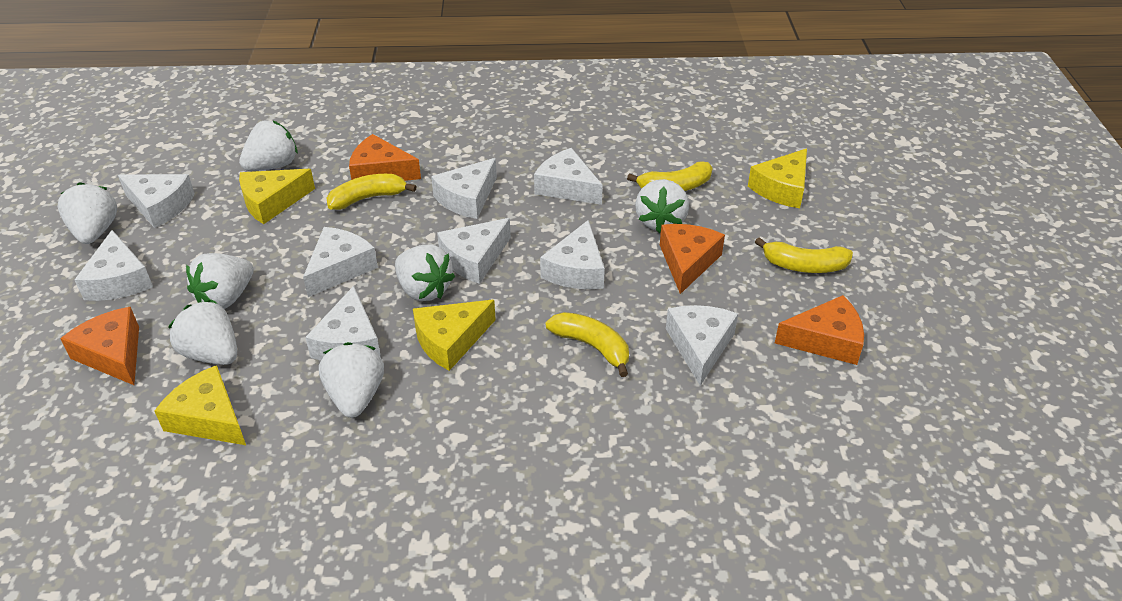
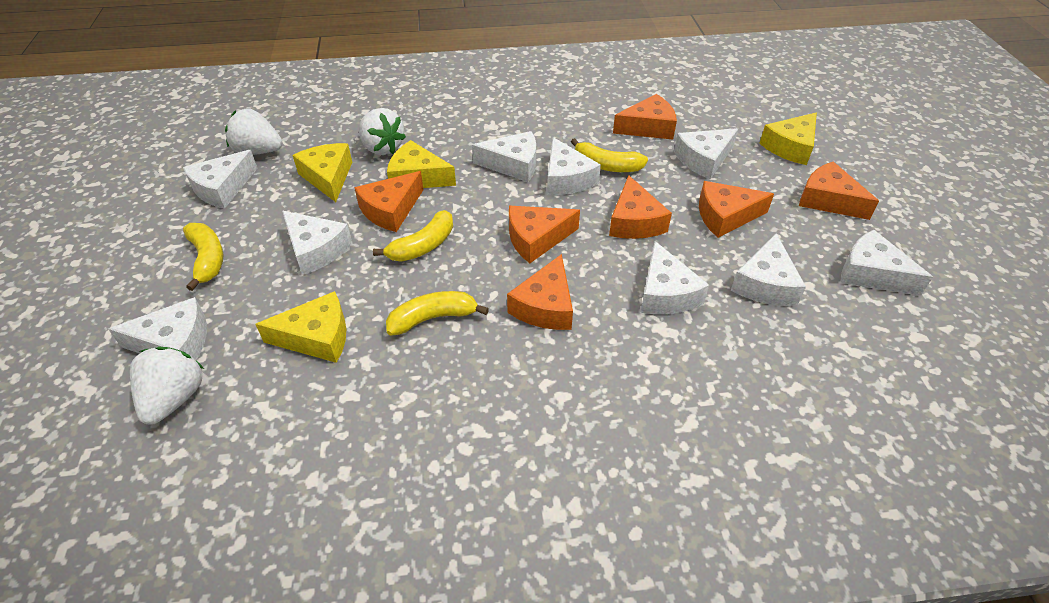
orange cheese: [60,307,139,385] [349,134,421,181] [660,224,725,294] [775,295,864,365] = 4 -> [354,171,423,232] [507,254,573,330] [509,206,580,263] [609,175,672,239] [613,94,677,140] [699,181,774,238] [799,162,879,220] = 7
white strawberry: [58,182,117,244] [168,300,237,365] [186,253,254,309] [239,120,298,171] [319,342,384,418] [395,245,455,301] [635,179,689,233] = 7 -> [130,347,204,425] [225,108,282,155] [359,108,406,155] = 3

